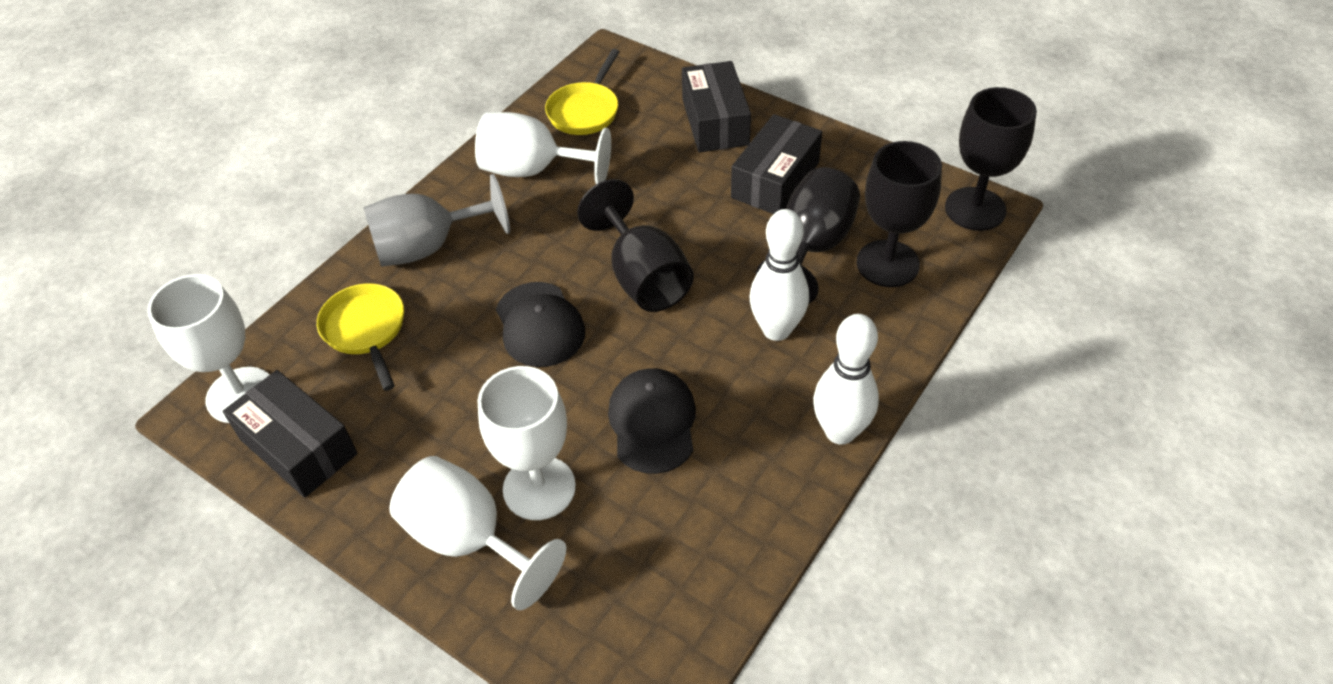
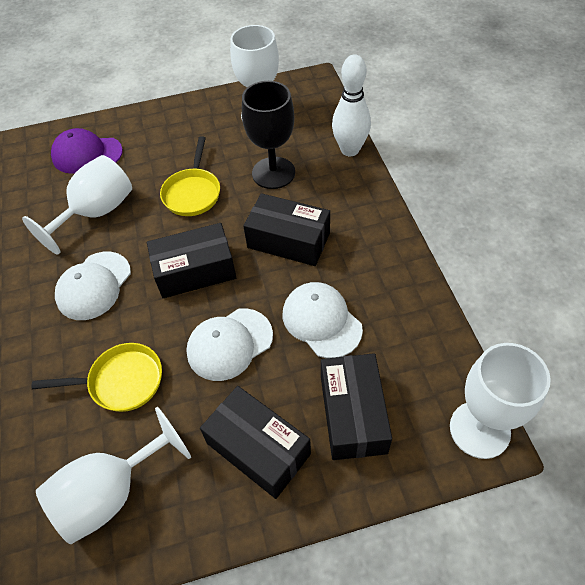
black box: [222,370,358,498] [682,61,751,153] [731,114,822,214] = 3 -> [147,223,236,298] [200,386,311,499] [243,193,330,266] [321,353,392,460] = 4
black cap: [496,282,585,367] [608,368,696,474] = 2 -> none = 0
black goblet: [577,179,694,312] [756,167,860,303] [856,141,942,287] [945,87,1037,231] = 4 -> [242,81,295,189] = 1
grey goblet: [363,174,510,267] = 1 -> none = 0
purple cap: none = 0 -> [51,128,123,174] = 1
white bowling pin: [750,209,809,341] [813,314,879,445] = 2 -> [332,54,371,156] = 1
white cap: none = 0 -> [55,252,131,320] [186,308,273,381] [283,282,363,358] = 3

